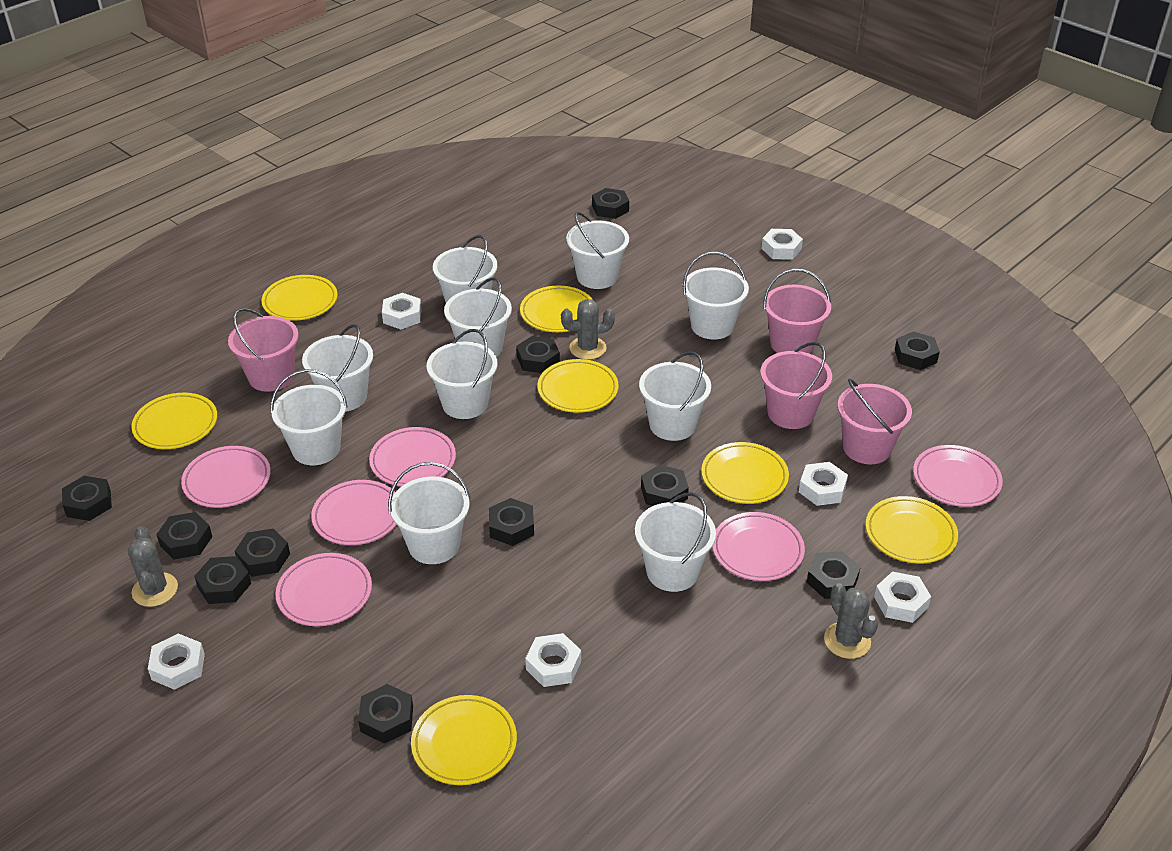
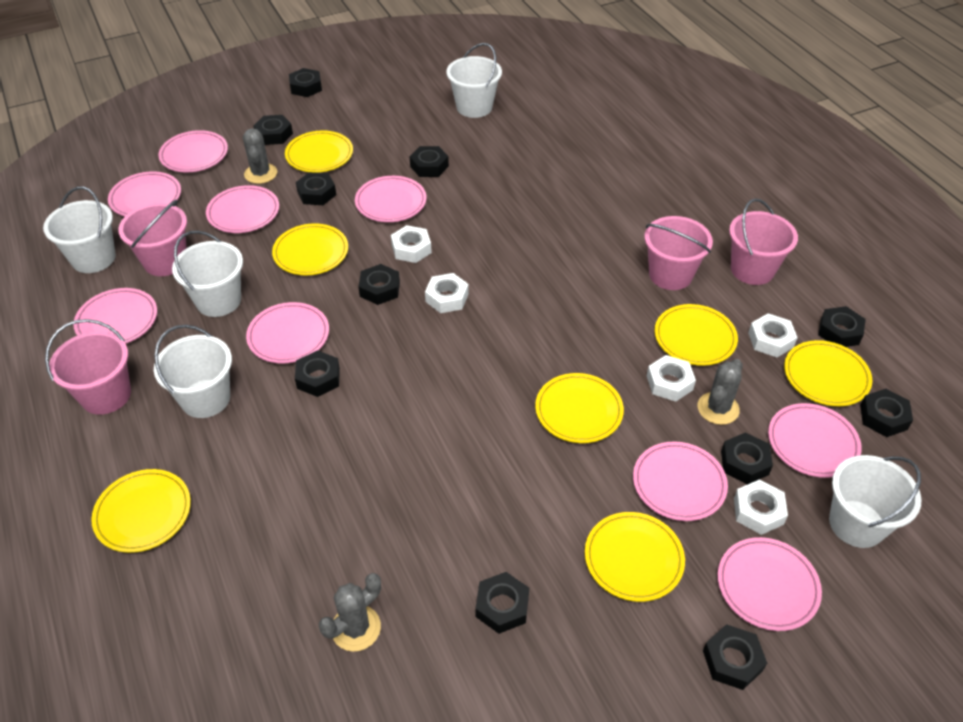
pink plate: [181,446,271,508] [276,553,372,626] [311,480,397,545] [369,427,456,487] [712,512,805,581] [913,445,1003,507] = 6 -> [73,288,157,344] [108,172,181,216] [158,130,228,172] [206,185,279,233] [246,302,329,363] [355,176,426,222] [633,441,728,521] [717,537,822,631] [768,403,862,478] = 9
white bucket: [270,369,347,465] [302,324,373,412] [388,462,470,564] [427,329,497,419] [433,235,497,303] [444,277,512,357] [566,212,629,289] [635,492,716,592] [639,351,711,441] [683,252,749,340] = 10 -> [43,186,116,273] [154,325,232,418] [172,230,243,317] [446,43,502,118] [829,455,921,548] = 5
white nut: [148,633,205,690] [382,293,422,329] [525,633,581,687] [761,229,803,260] [799,462,848,506] [874,571,931,623] = 6 -> [391,225,432,263] [425,273,469,313] [647,355,696,402] [734,479,788,535] [748,313,798,357] = 5

